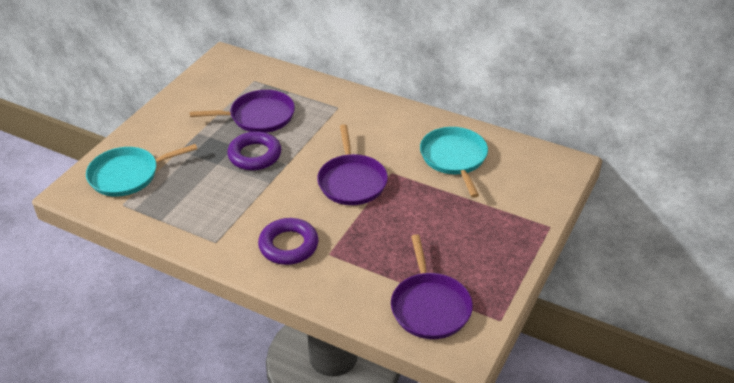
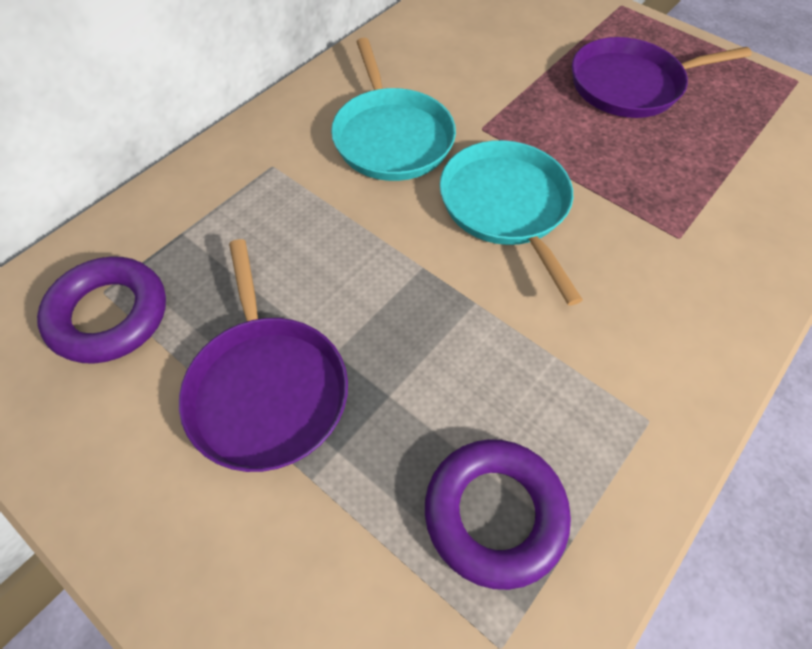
purple pan: [190,90,295,133] [317,124,388,205] [391,234,473,339] = 3 -> [179,239,348,472] [572,37,752,118] = 2

